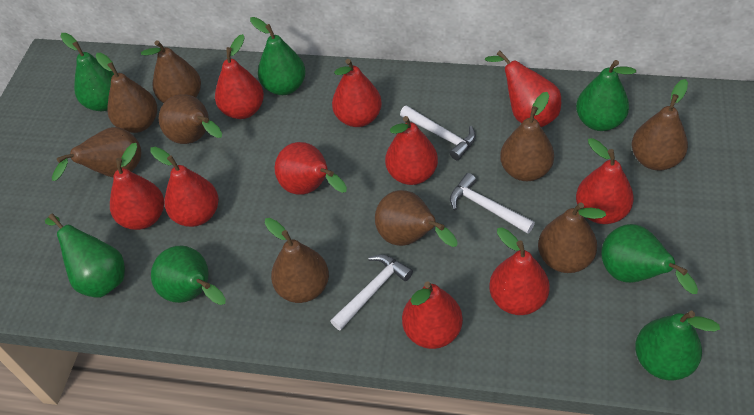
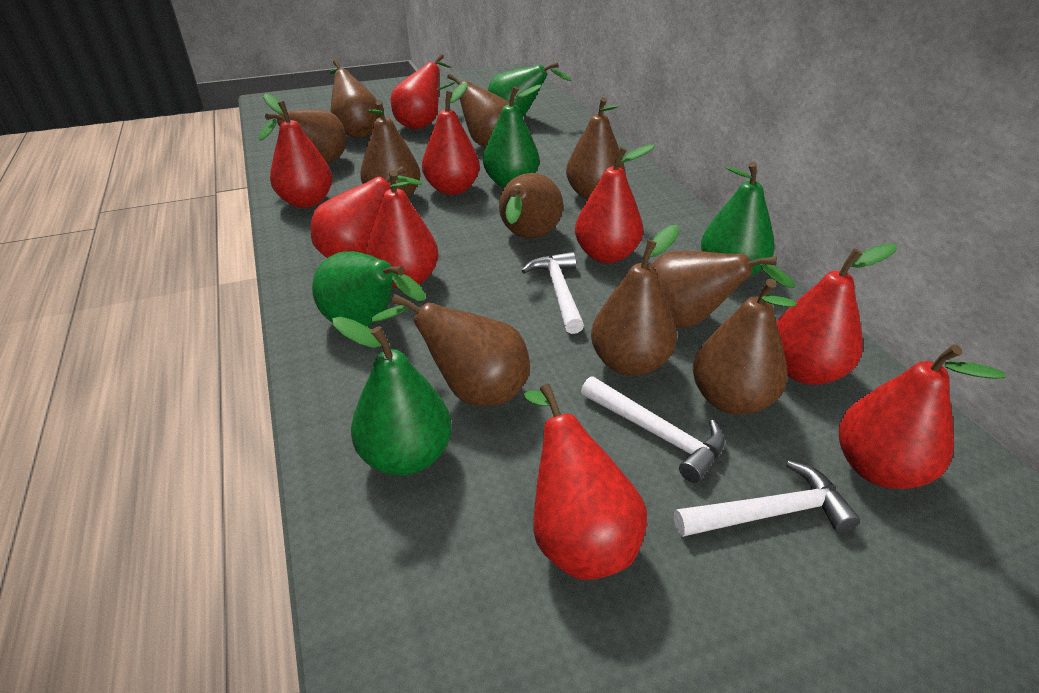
brown pear: [52,127,141,181] [96,53,157,133] [141,40,201,103] [159,94,222,144] [265,218,329,303] [375,190,458,247] [500,92,554,181] [538,202,606,273] [632,79,688,170] = 9 -> [258,109,347,164] [329,60,380,138] [360,100,420,198] [371,294,530,406] [437,73,510,147] [499,173,563,238] [566,97,625,200] [591,225,679,376] [651,251,796,328] [693,279,797,415] = 10
green pear: [45,214,125,298] [60,33,114,111] [151,246,226,305] [250,17,306,95] [576,60,636,131] [601,224,698,294] [635,311,720,381] = 7 -> [312,251,425,326] [332,317,452,475] [483,85,542,188] [488,62,572,117] [701,162,774,278] = 5
red pear: [110,143,164,230] [150,147,219,227] [215,34,264,119] [275,142,347,194] [332,59,382,127] [385,116,438,185] [402,281,463,349] [485,51,561,127] [489,227,550,315] [576,138,634,224] = 10 -> [263,94,332,208] [311,166,422,258] [366,170,438,289] [390,54,451,129] [422,82,480,195] [524,383,647,580] [575,144,655,263] [776,244,897,385] [839,344,1006,489] = 9

